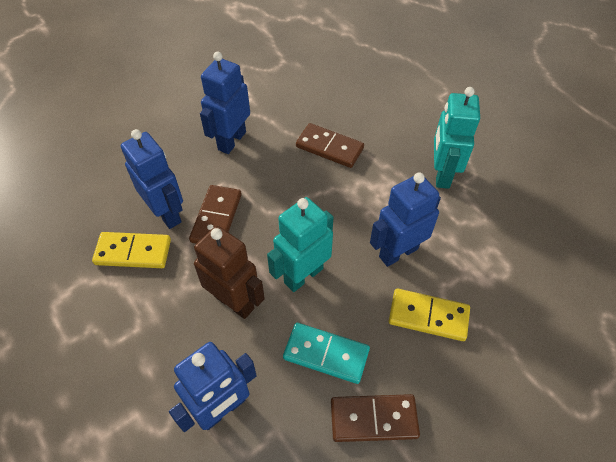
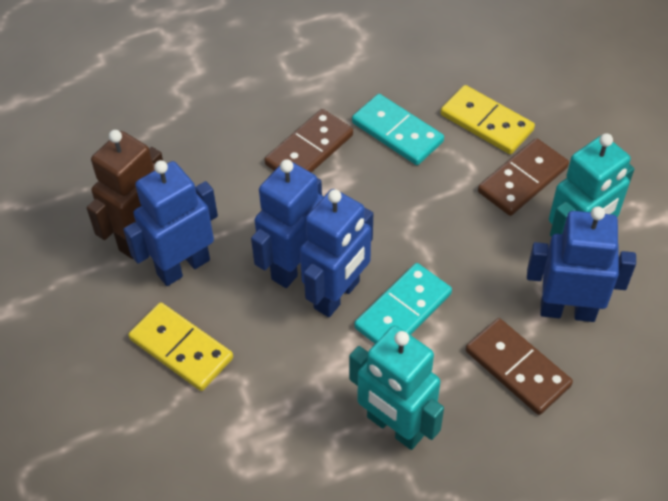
turquoise domino: [283,323,370,384] = 1 -> [352,94,444,165] [354,263,452,344] = 2

